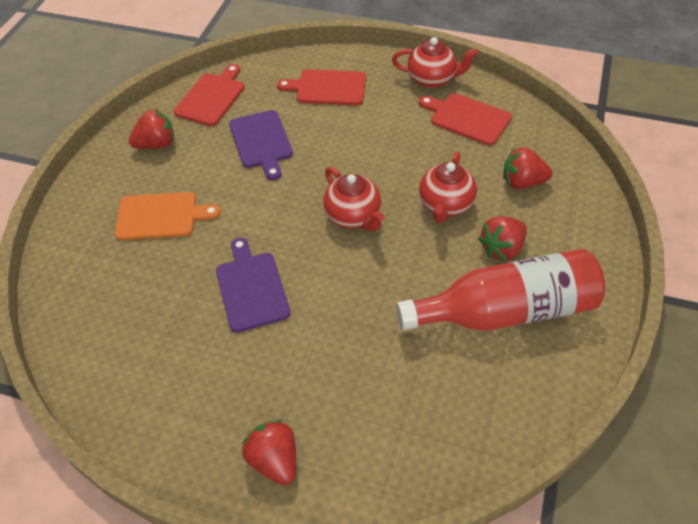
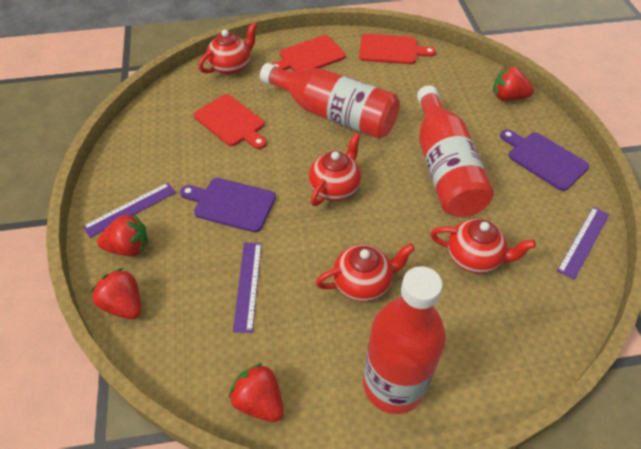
orange cutting board: [115,192,221,240] = 1 -> none = 0
purple ruler: none = 0 -> [83,183,176,238] [233,243,262,333] [557,207,610,280] = 3
red bottle: [396,249,605,331] = 1 -> [260,63,400,139] [363,266,446,414] [417,85,494,217] = 3
red teapot: [323,167,384,231] [392,37,478,88] [419,152,477,223] = 3 -> [199,22,257,75] [309,133,361,206] [316,243,415,302] [431,219,536,273] = 4

